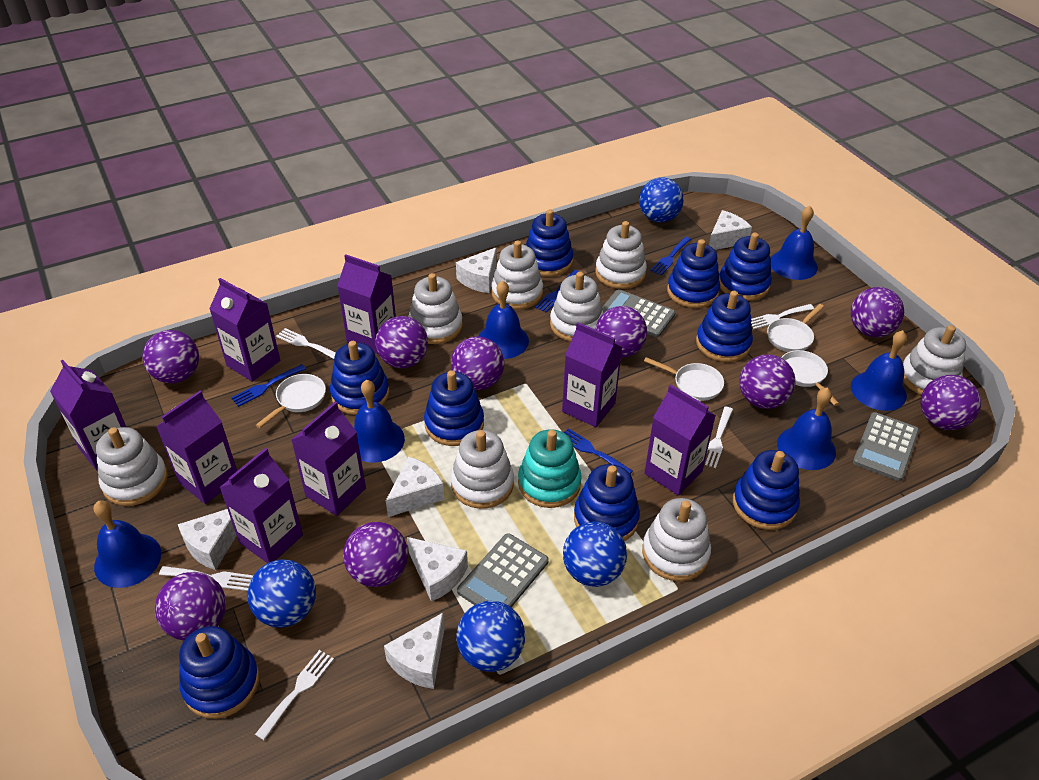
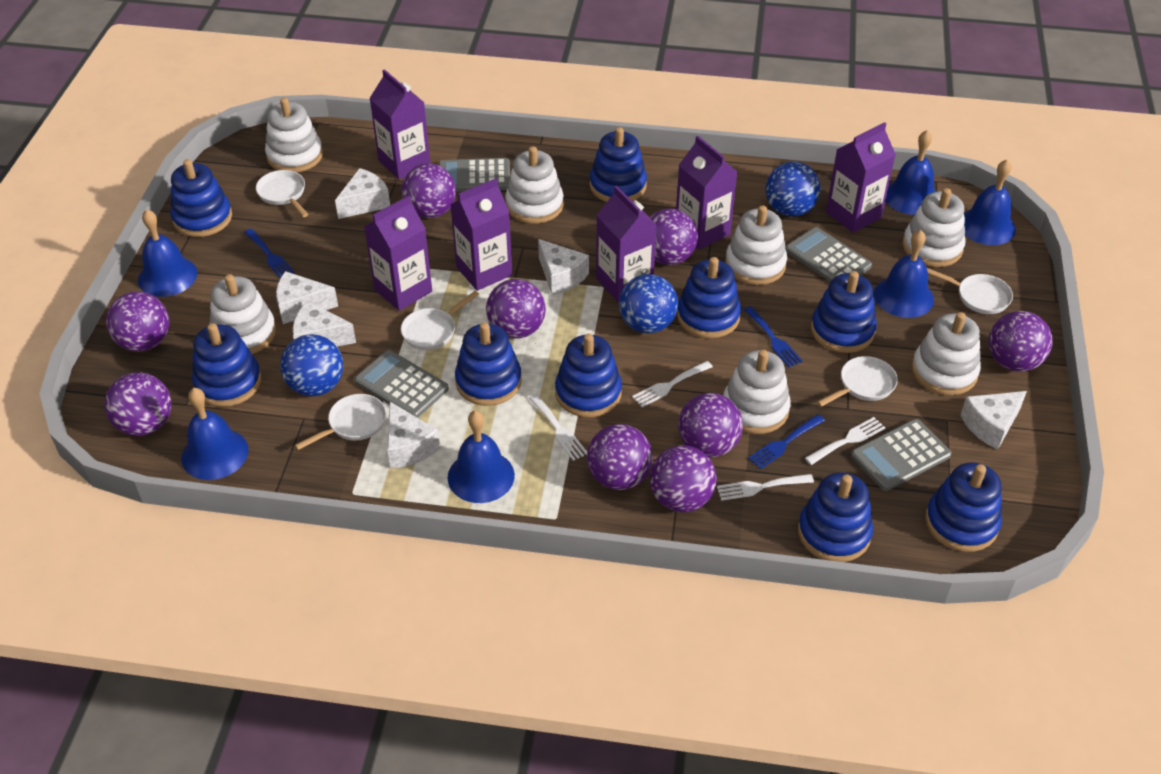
blue ball: [247,559,316,628] [457,601,525,672] [563,522,627,587] [639,178,684,222] = 4 -> [280,334,343,396] [619,274,678,334] [765,162,820,216] = 3
blue fork: [231,364,306,407] [535,270,579,313] [564,428,633,474] [650,237,691,275] = 4 -> [244,228,295,278] [744,306,803,367] [748,414,825,469] = 3
grey calculator: [457,533,549,607] [602,289,676,337] [853,412,919,481] = 3 -> [354,350,449,418] [439,158,510,192] [786,227,872,282] [851,419,952,491] = 4
purple carton: [50,360,126,471] [156,391,237,504] [209,278,280,382] [219,448,303,563] [291,401,366,516] [337,254,396,354] [562,322,622,427] [644,384,716,496] = 8 -> [364,196,432,311] [369,69,430,179] [450,178,512,291] [596,186,657,303] [676,136,737,250] [826,122,896,233] = 6
turquoise stacking toy: [518,429,582,508] = 1 -> none = 0
white fork: [159,566,254,591] [255,650,334,740] [276,328,336,359] [705,407,733,468] [751,304,814,329] = 5 -> [529,394,587,461] [632,361,713,407] [717,474,814,501] [805,417,885,465] = 4
white pan: [256,374,326,428] [644,357,724,401] [767,304,824,352] [781,350,839,406] = 4 -> [256,170,308,217] [294,394,386,450] [401,291,479,350] [817,356,898,407] [927,268,1013,314] = 5
white stacking toy: [96,427,168,506] [409,273,463,344] [450,430,514,509] [491,240,543,310] [550,272,603,342] [595,221,647,289] [642,498,711,581] [903,325,966,395] = 8 -> [210,274,276,354] [265,98,323,172] [505,146,564,224] [723,350,791,434] [725,205,787,285] [903,188,966,267] [912,312,981,395] = 7

